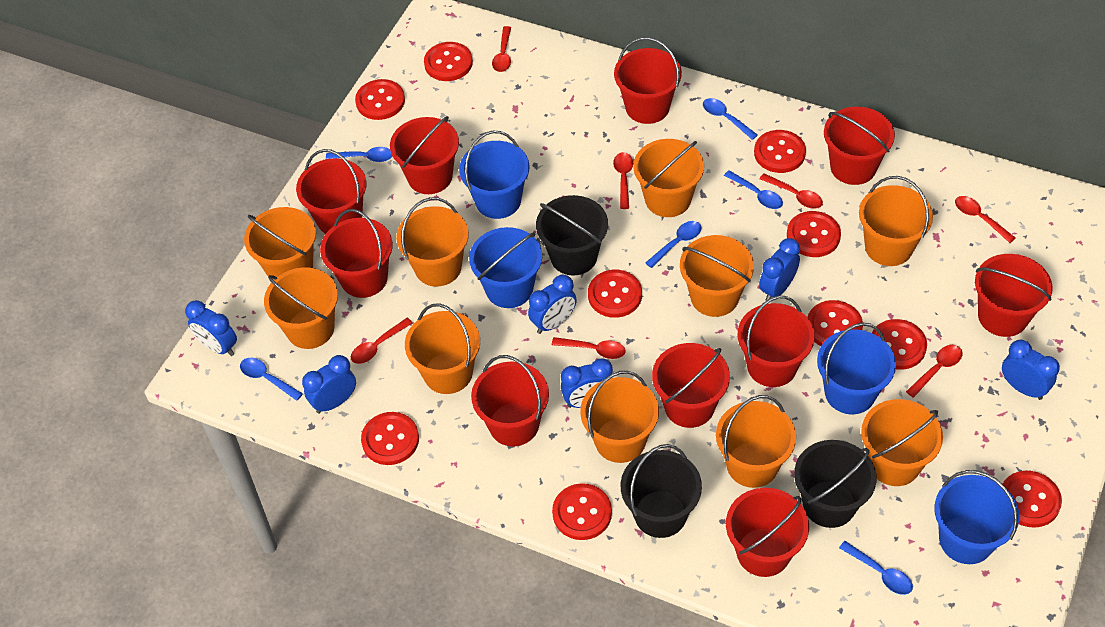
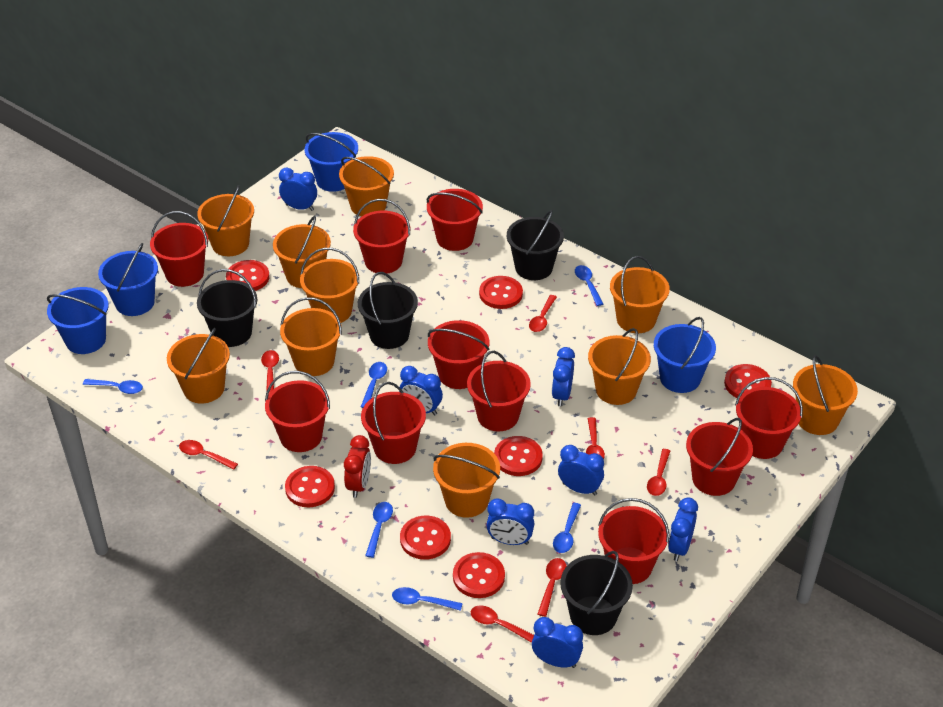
black bucket: [536,195,608,275] [621,444,702,538] [794,440,877,528] = 3 -> [197,269,257,347] [358,272,418,349] [507,210,564,280] [560,551,633,635] = 4
blue clock: [185,300,237,356] [302,355,356,414] [528,275,577,334] [561,358,613,408] [759,238,800,301] [1002,340,1060,400] = 6 -> [279,168,317,211] [399,366,443,415] [486,498,534,545] [532,617,583,668] [552,347,575,407] [558,445,604,496] [668,497,698,561] = 7
red button: [355,79,405,120] [361,412,419,465] [424,42,473,81] [552,483,612,540] [588,270,642,318] [754,130,806,173] [787,211,841,257] [807,300,863,346] [872,319,927,370] [1003,471,1062,528] = 10 -> [226,260,270,291] [285,466,335,507] [400,515,451,560] [453,552,505,598] [479,276,523,309] [494,436,543,476] [724,364,772,398] = 7
red clock: none = 0 -> [344,435,371,498] = 1

